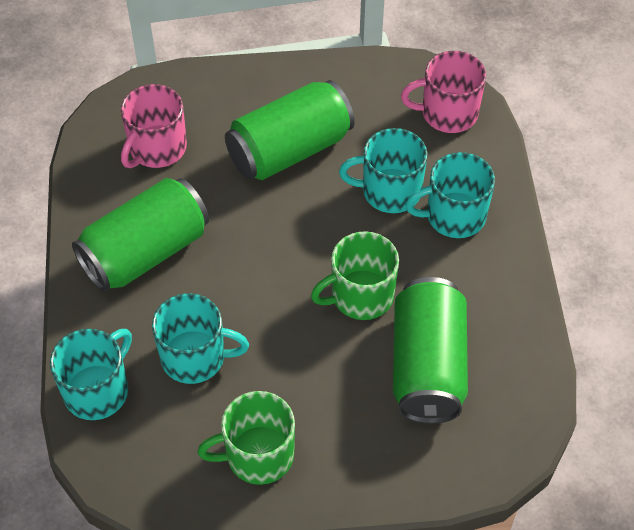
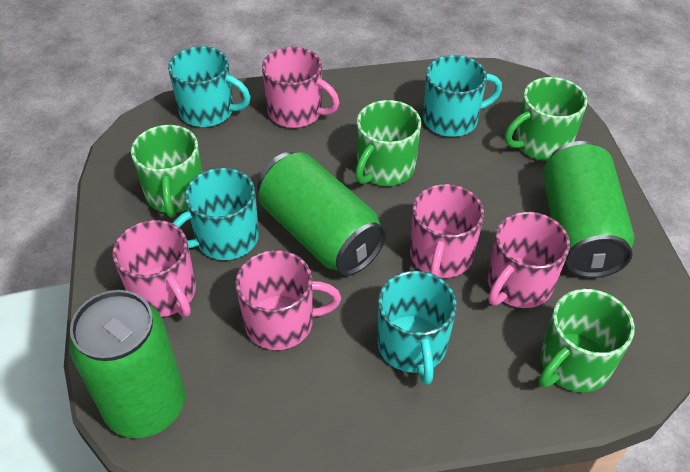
green mug: [197,391,295,485] [311,231,399,320] = 2 -> [131,125,202,218] [355,100,421,186] [505,77,587,161] [539,289,635,392] = 4
pink mug: [121,84,187,168] [401,51,486,133] = 2 -> [112,220,196,317] [235,250,341,350] [262,47,340,128] [410,184,484,278] [488,212,570,308] = 5

